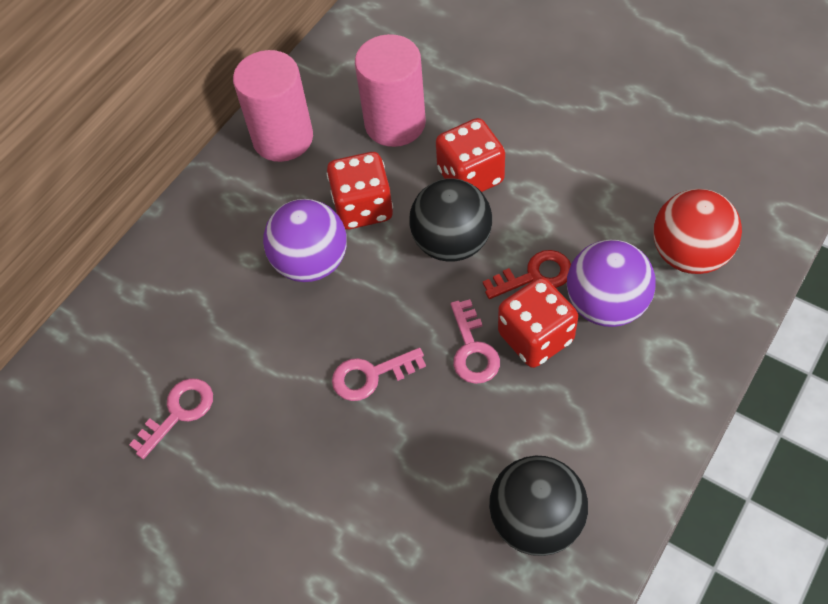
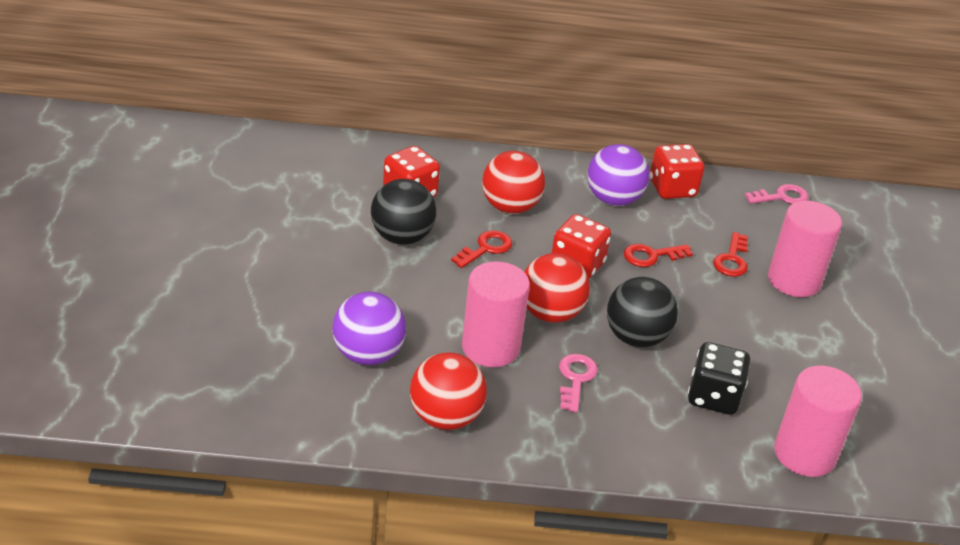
black dice: none = 0 -> [688,342,750,415] = 1
pink cylinder: [233,50,313,162] [355,34,426,147] = 2 -> [462,261,530,367] [768,201,842,297] [774,365,862,477] = 3
pink key: [129,378,213,459] [332,348,426,401] [451,299,500,384] = 3 -> [559,354,598,412] [745,184,809,204] = 2
red ball: [653,189,742,274] = 1 -> [410,352,487,430] [482,151,545,214] [524,253,590,323] = 3
red key: [483,250,571,299] = 1 -> [451,230,512,268] [624,244,693,267] [713,232,748,277] = 3

